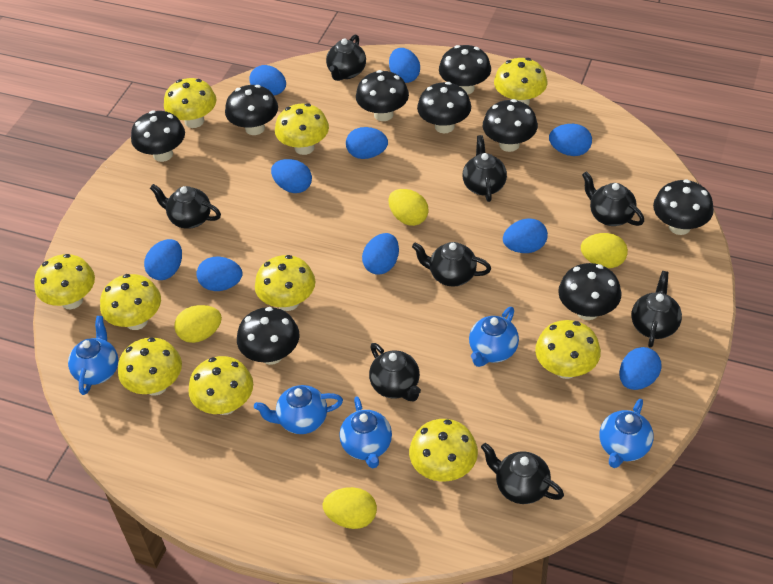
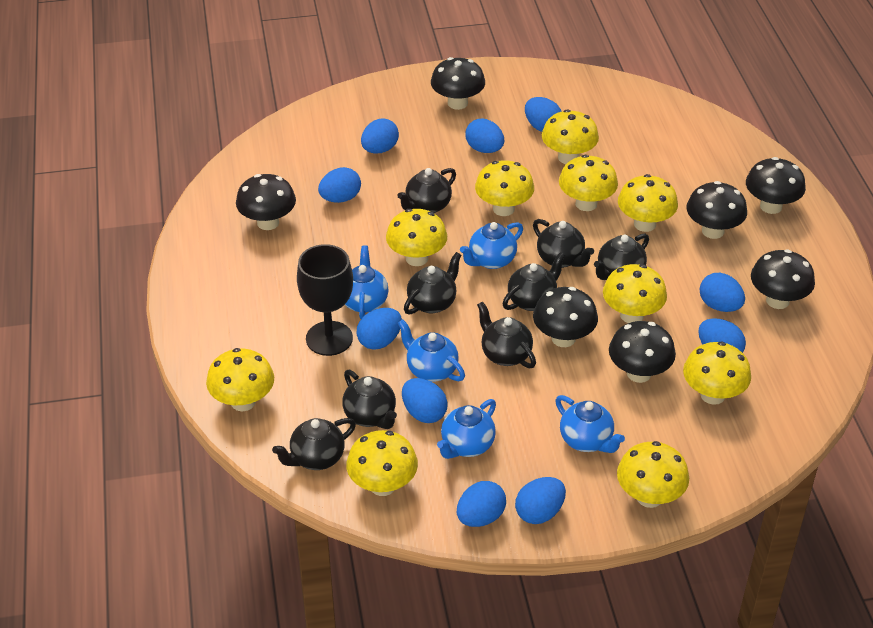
black goblet: none = 0 -> [297,244,353,356] = 1
black mushroom: [131,111,185,162] [225,85,278,135] [237,307,300,365] [356,70,409,121] [417,82,471,133] [439,45,491,94] [483,99,538,152] [558,263,621,320] [653,179,714,235] = 9 -> [236,174,296,230] [431,57,485,110] [533,287,598,347] [609,321,676,383] [687,181,747,239] [746,157,806,214] [751,249,815,309] = 7
yellow egg: [174,305,222,343] [323,487,377,529] [388,189,429,226] [581,233,628,268] = 4 -> none = 0

